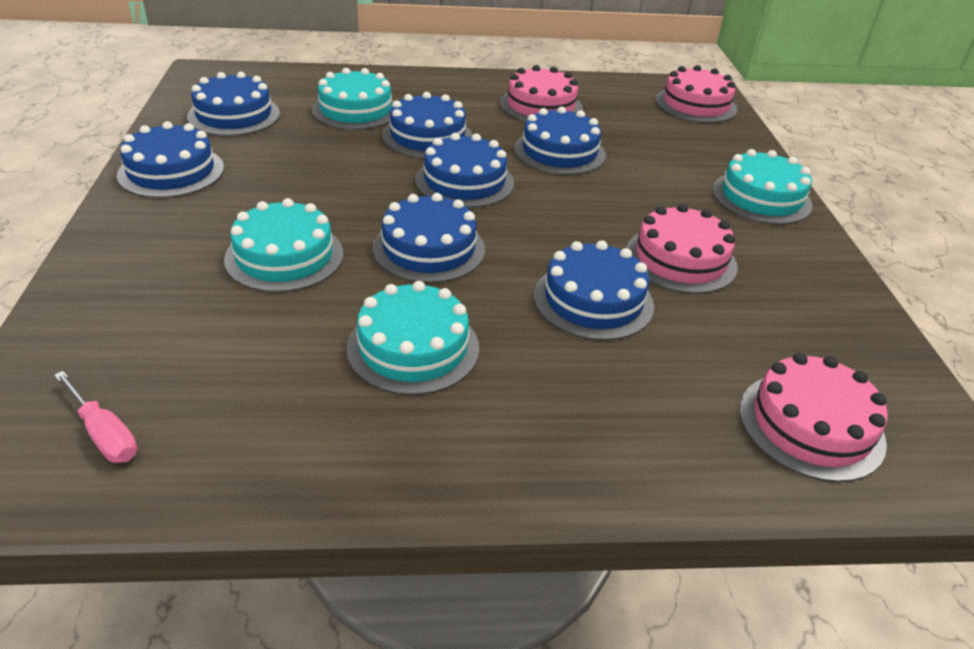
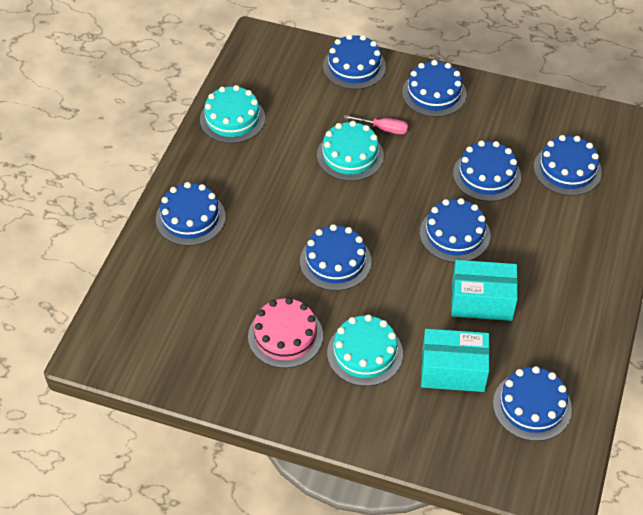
blue cake: [117,121,224,198] [187,72,280,136] [372,193,485,283] [382,92,473,158] [415,133,514,208] [514,107,606,175] [534,240,654,341] = 7 -> [156,182,226,246] [300,224,372,291] [323,34,386,89] [402,60,466,117] [420,198,491,262] [453,141,521,202] [493,366,572,441] [534,135,602,196] = 8
pink cake: [500,65,583,122] [626,204,738,294] [656,65,737,123] [739,353,888,482] = 4 -> [248,298,323,368] = 1
turquoise box: none = 0 -> [421,329,490,392] [451,260,518,321] = 2
turquoise cake: [224,198,343,292] [312,68,394,130] [347,281,479,395] [712,149,812,224] = 4 -> [200,85,265,143] [317,121,384,181] [327,314,403,386] = 3

